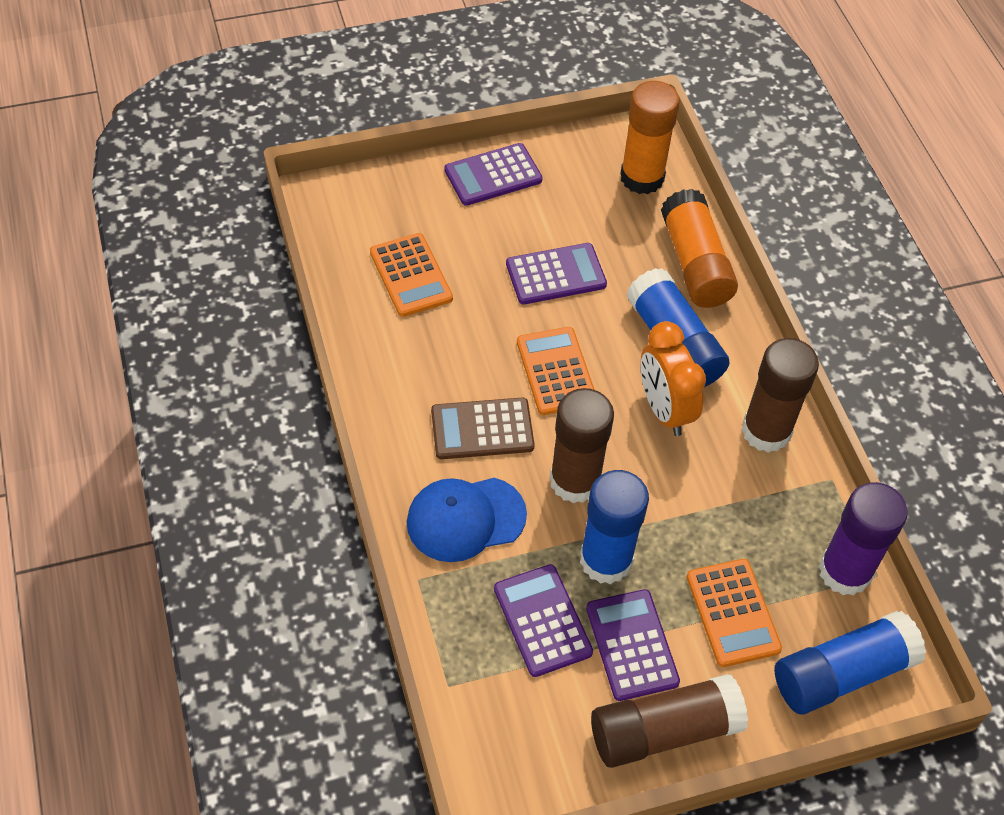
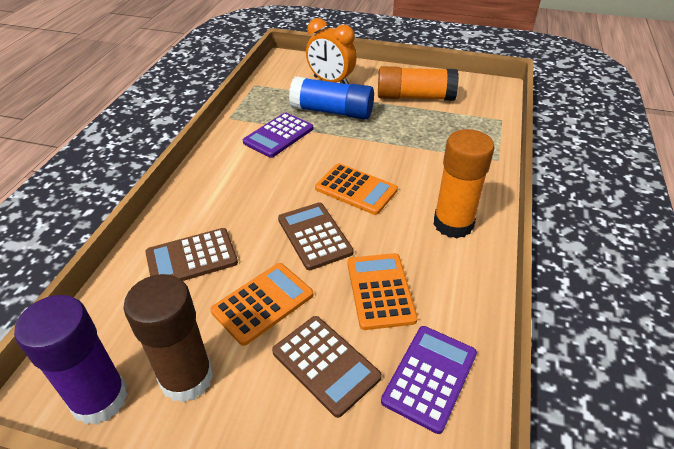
blue cap: [407,478,527,562] = 1 -> none = 0
blue glue stick: [580,470,649,584] [626,268,730,387] [774,611,927,714] = 3 -> [289,76,374,120] = 1
brown calculator: [431,398,535,459] = 1 -> [145,228,238,281] [272,316,382,418] [278,203,354,270] = 3
brown glue stick: [550,388,614,503] [591,674,748,768] [742,338,819,453] = 3 -> [124,274,213,403] = 1
purple calculator: [445,143,543,206] [494,564,593,677] [506,243,607,305] [586,589,680,701] = 4 -> [243,112,313,158] [381,326,477,434] = 2

